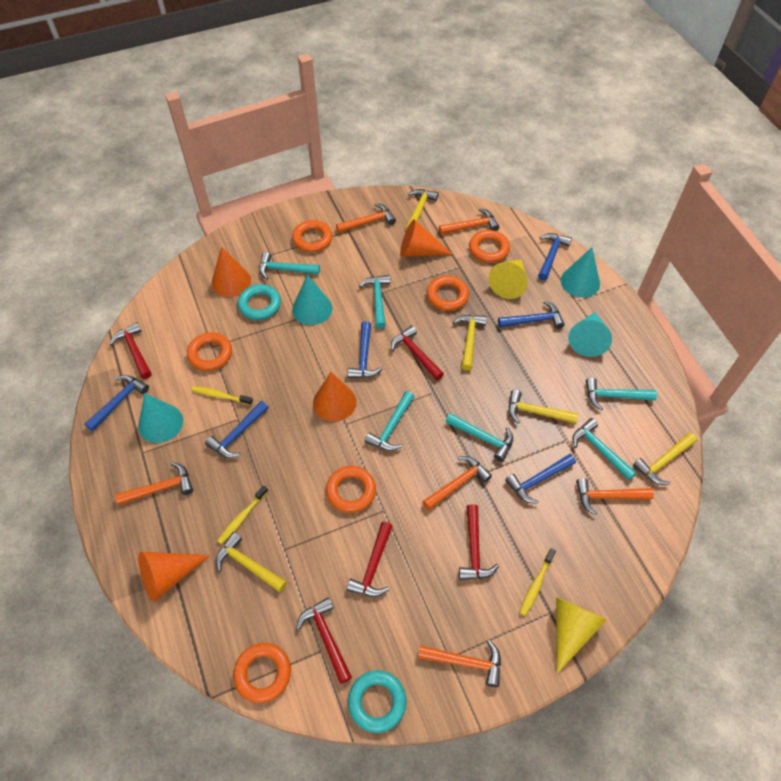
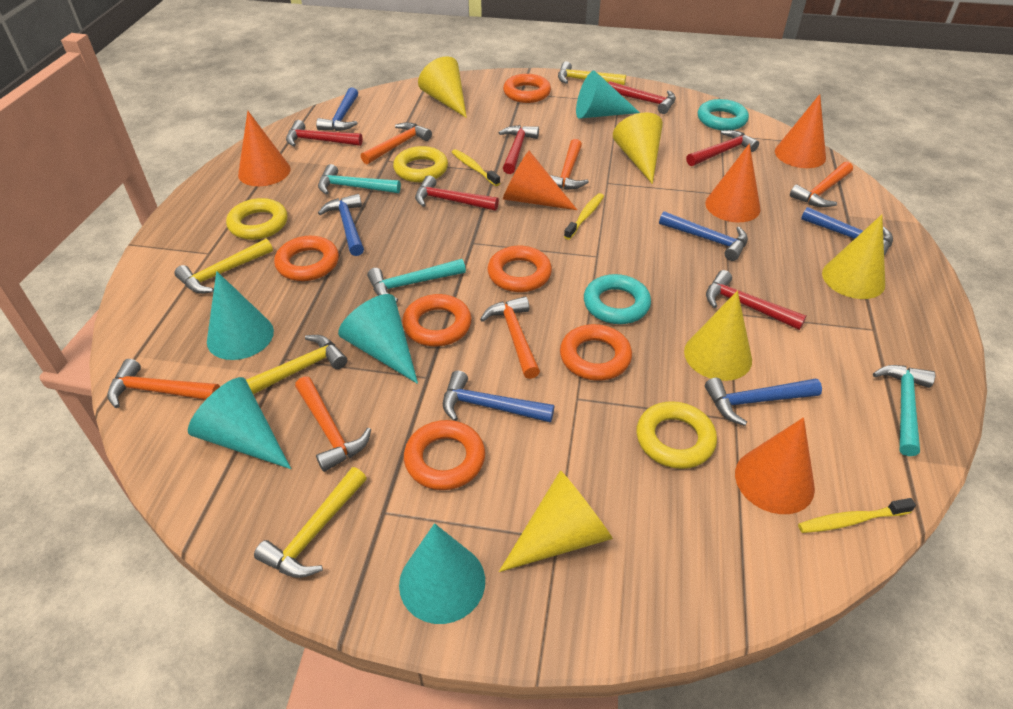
orange cone: [138,552,210,602] [212,246,251,297] [313,372,357,422] [400,219,453,257] = 4 -> [238,111,291,186] [503,151,577,210] [705,144,761,222] [735,417,815,514] [775,94,826,168] = 5
red hammer: [110,322,152,379] [296,597,352,684] [347,522,393,597] [391,326,444,380] [459,504,499,580] = 5 -> [286,120,363,147] [415,175,499,211] [499,125,539,174] [608,81,676,114] [686,130,759,166] [706,270,806,330] = 6
turquoise cone: [138,393,183,443] [292,275,332,325] [561,247,600,298] [568,312,612,357] = 4 -> [188,377,291,469] [207,271,274,360] [338,294,418,384] [399,523,485,624] [576,71,640,119] = 5
turquoise hammer: [259,252,320,279] [359,275,390,329] [365,391,415,451] [445,413,513,462] [573,418,637,480] [586,378,657,410] = 6 -> [318,164,401,195] [367,259,466,303] [873,365,935,456] = 3
yellow cone: [488,260,528,299] [556,597,607,674] = 2 -> [418,56,467,118] [499,470,613,572] [613,112,663,184] [684,291,752,381] [822,215,885,299] = 5
yellow hammer: [216,532,287,592] [405,189,438,230] [453,315,487,370] [509,390,578,424] [633,433,697,485] = 5 -> [174,239,273,294] [246,335,347,394] [254,467,367,578] [558,61,626,85] = 4
yellow ring: none = 0 -> [226,198,287,240] [393,146,448,182] [636,401,717,469] = 3

